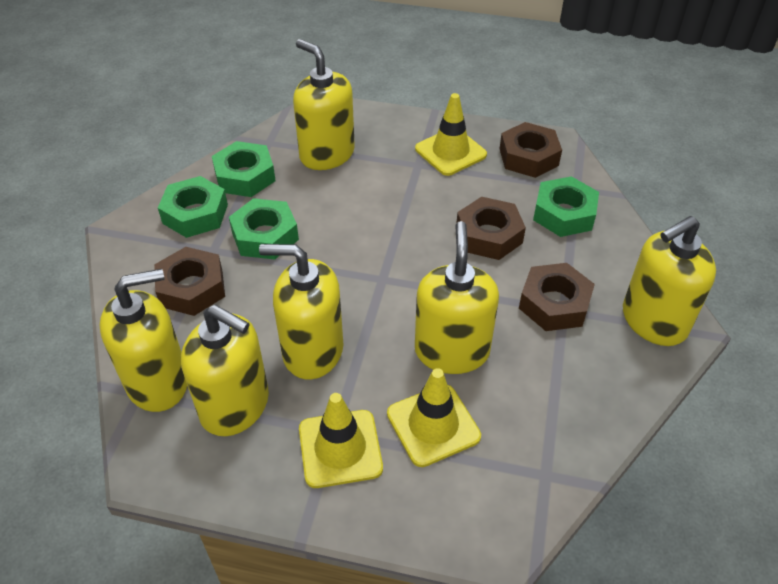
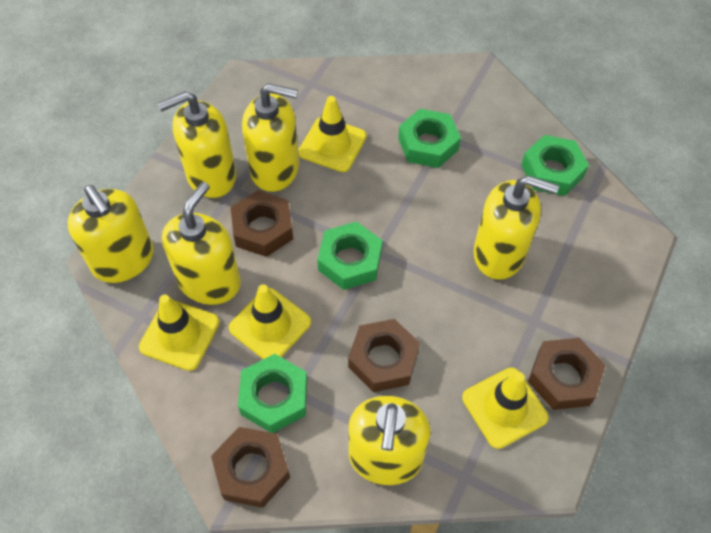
yellow traffic cone: [299,393,383,488] [387,368,481,467] [415,93,487,176] = 3 -> [139,295,220,371] [228,284,311,359] [298,96,367,172] [462,367,549,449] = 4

